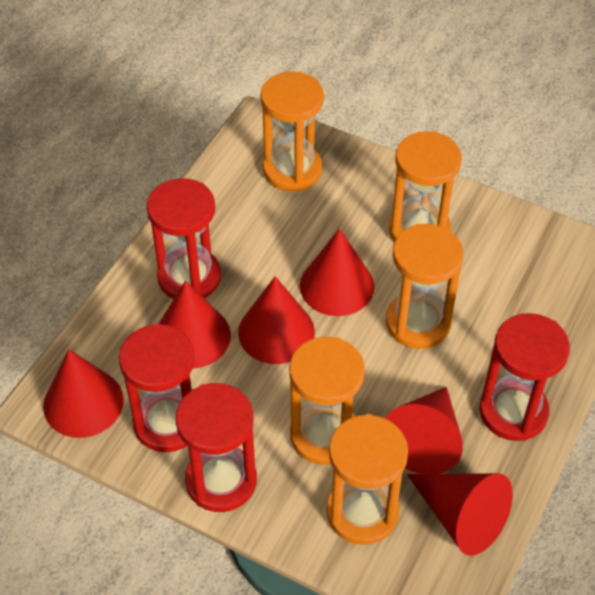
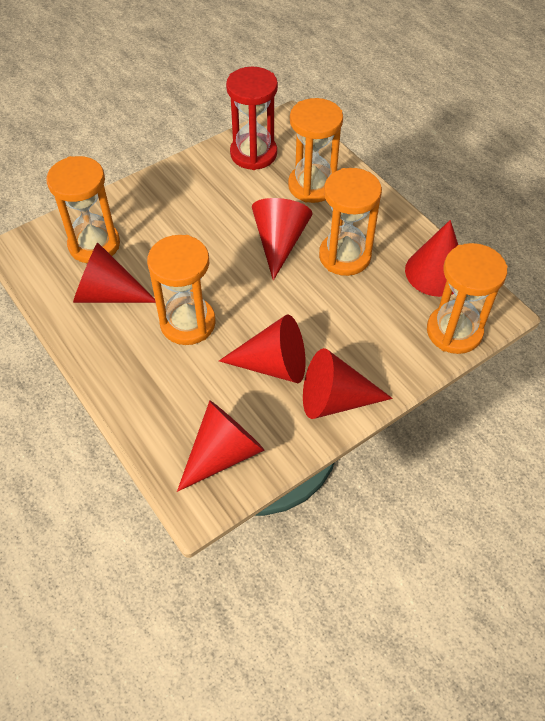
red hourglass: [119,324,195,452] [146,178,221,299] [175,383,257,512] [479,313,570,441] = 4 -> [226,67,278,170] = 1

